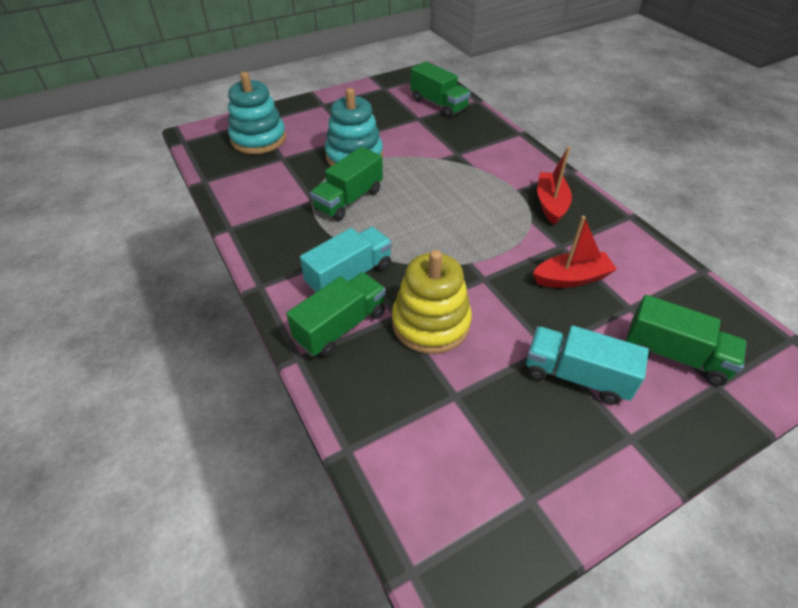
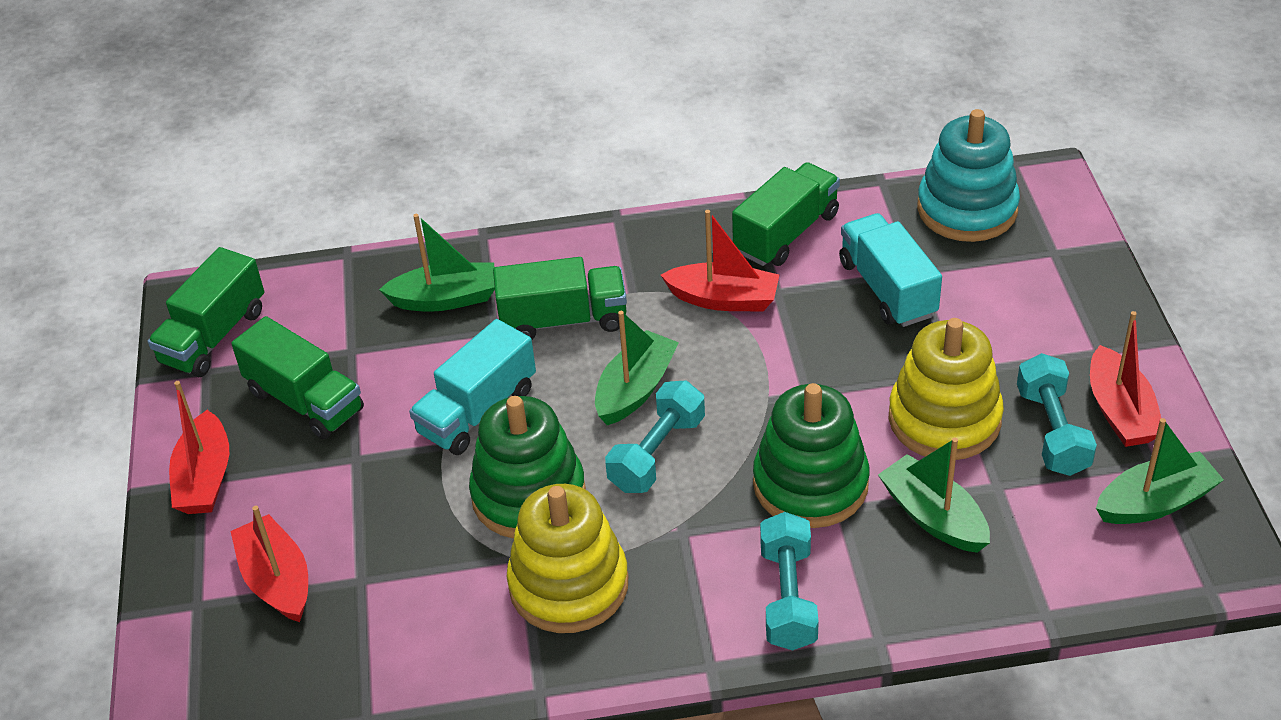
green boat: none = 0 -> [379,214,495,312] [595,311,679,425] [878,438,990,553] [1096,418,1224,524] = 4
green stacking toy: none = 0 -> [469,396,586,539] [753,383,869,528] = 2
red boat: [533,216,617,288] [537,146,572,225] = 2 -> [169,381,229,514] [230,506,308,622] [661,210,779,312] [1090,311,1161,447] = 4
turquoise dumbbell: none = 0 -> [605,380,705,493] [760,512,819,651] [1017,353,1097,476] = 3
turquoise stacking toy: [228,72,286,154] [325,88,383,166] = 2 -> [917,109,1020,242] = 1
yellow stacking toy: [392,250,472,354] = 1 -> [507,484,628,633] [889,318,1004,460] = 2

